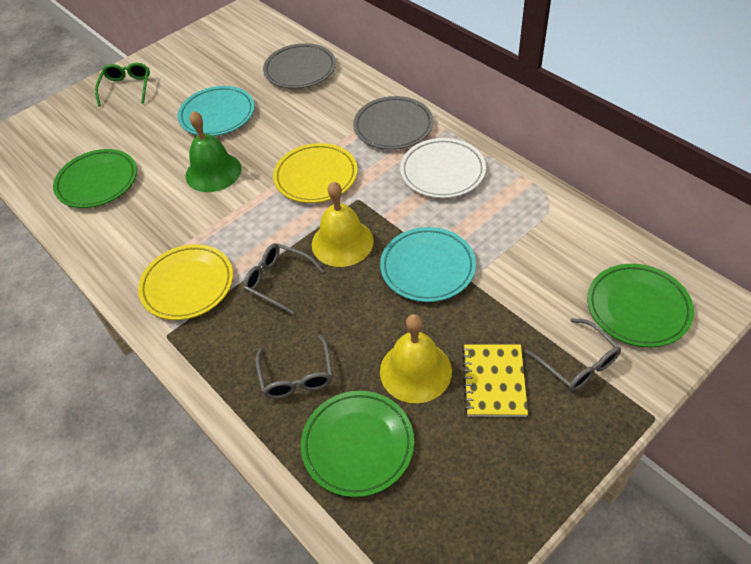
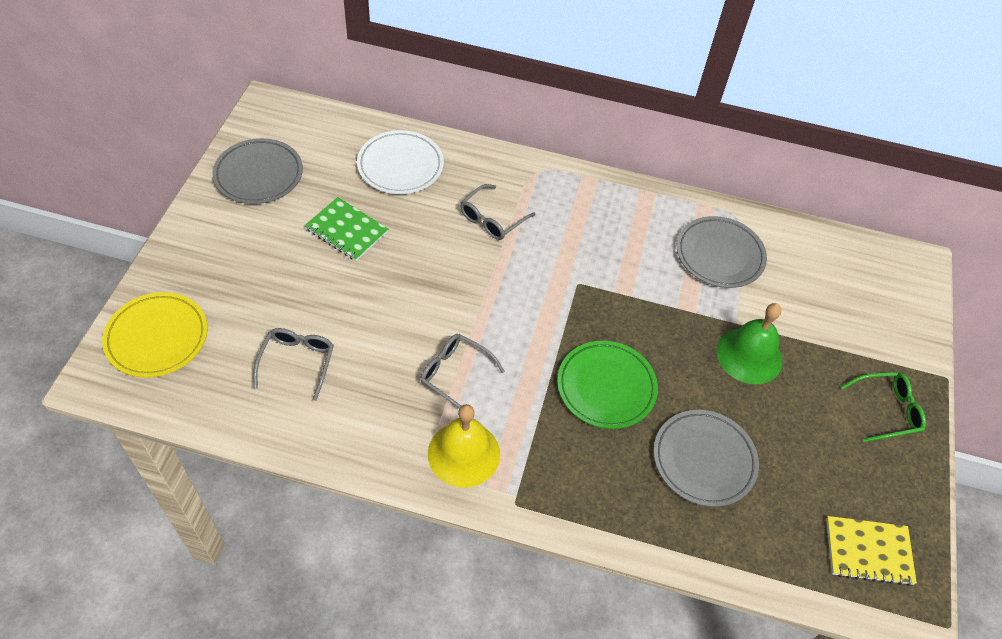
green notebook: none = 0 -> [305,197,388,261] = 1
green plate: [53,149,137,208] [301,391,414,497] [587,264,694,347] = 3 -> [557,341,658,429] = 1
grey plate: [263,43,336,89] [353,96,434,150] = 2 -> [212,138,303,204] [653,410,759,507] [677,216,767,288] = 3
turquoise plate: [178,86,255,136] [380,227,476,302] = 2 -> none = 0
yellow bell: [312,181,374,267] [380,314,452,403] = 2 -> [428,404,500,488] = 1
yellow plate: [138,244,233,320] [273,143,358,203] = 2 -> [102,292,208,378] = 1

